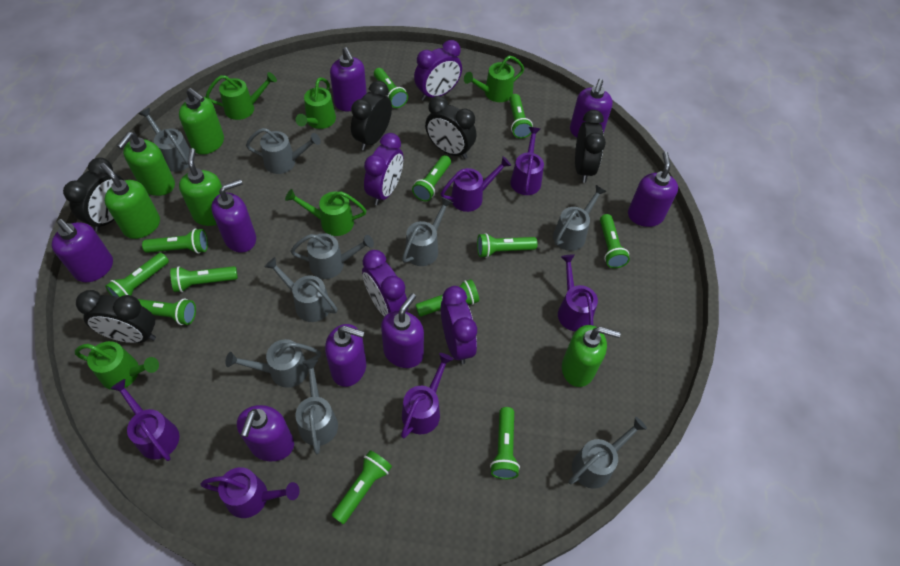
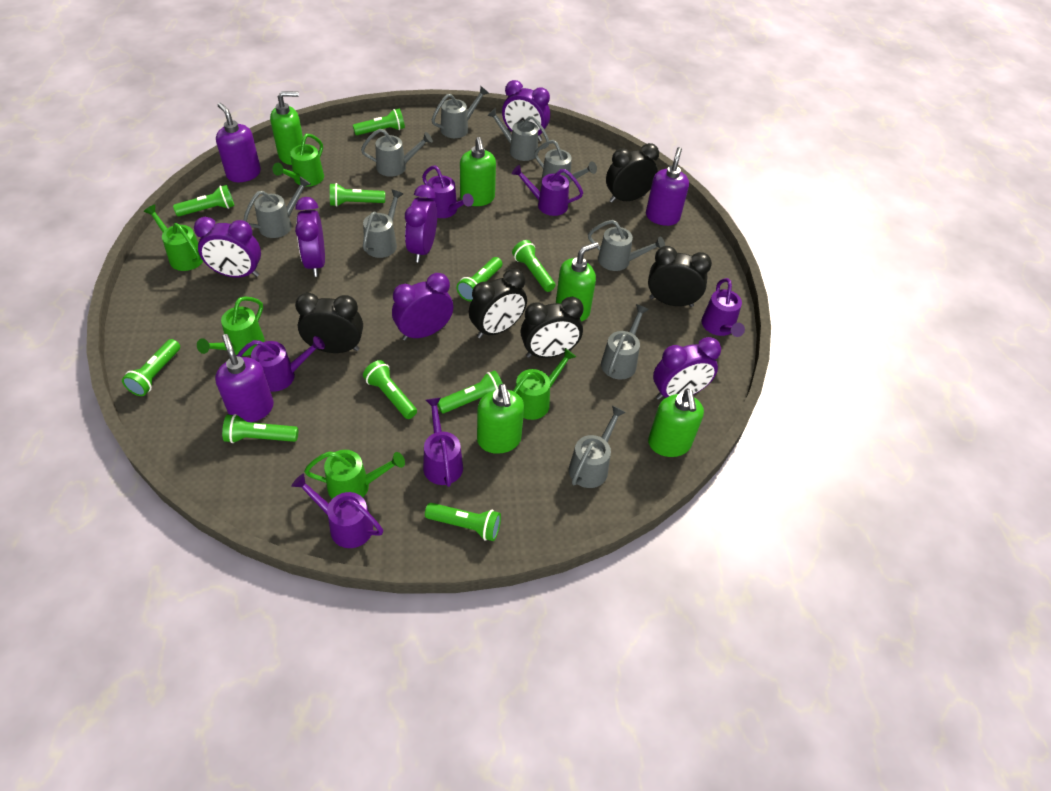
green flashlight: [105,253,169,297] [138,299,196,325] [142,229,208,254] [170,266,238,292] [332,450,392,524] [374,68,408,108] [412,155,451,202] [415,279,479,317] [477,233,538,258] [490,407,520,479] [509,94,533,139] [600,214,630,268] = 12 -> [122,339,180,396] [173,185,235,216] [222,414,298,443] [330,183,385,207] [353,109,405,135] [363,360,417,419] [425,503,501,541] [437,370,503,413] [457,257,502,301] [512,240,555,292] = 10
purple clock: [362,250,408,317] [364,133,403,205] [414,40,462,101] [441,286,477,364] = 4 -> [194,217,261,278] [295,197,325,277] [392,273,453,341] [405,185,437,262] [502,80,550,141] [653,337,721,400] = 6
purple soap dispenser: [51,219,113,282] [211,179,256,253] [237,405,294,461] [325,324,366,387] [330,47,367,111] [381,293,424,368] [570,79,613,138] [628,151,678,227] = 8 -> [215,334,274,422] [216,103,261,182] [646,147,689,226] = 3

